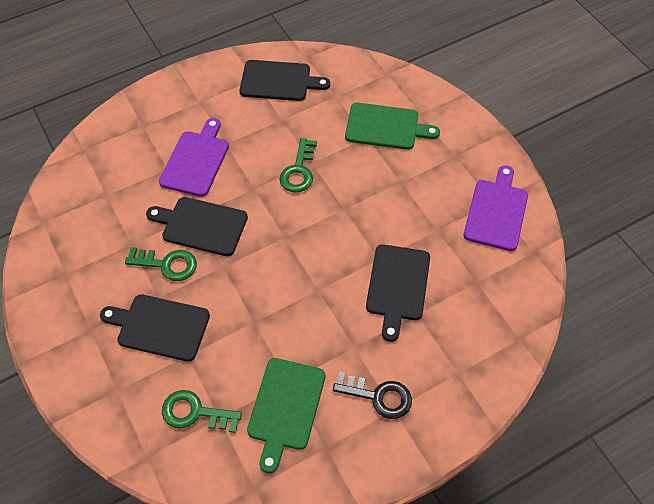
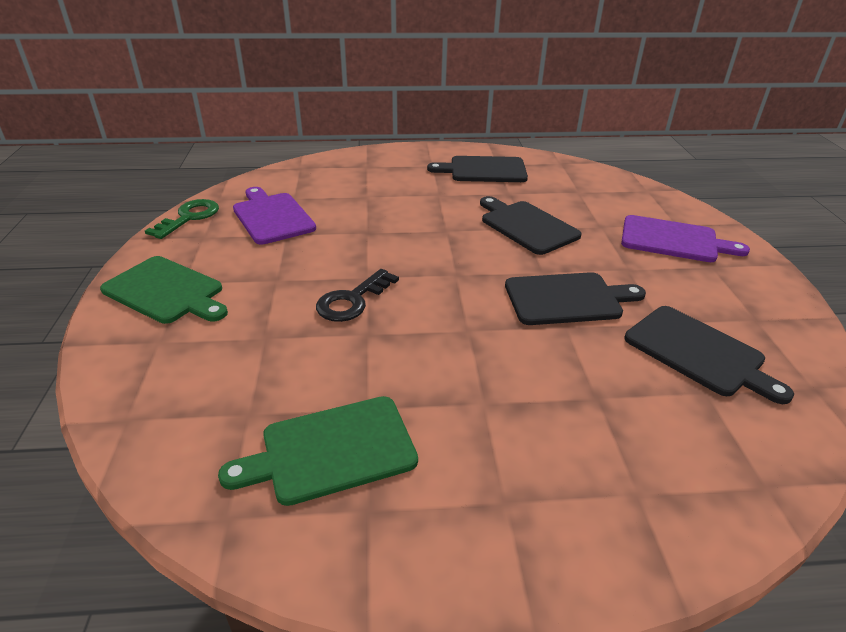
green key: [125,247,197,281] [162,390,242,433] [279,138,317,192] = 3 -> [145,199,219,239] = 1

